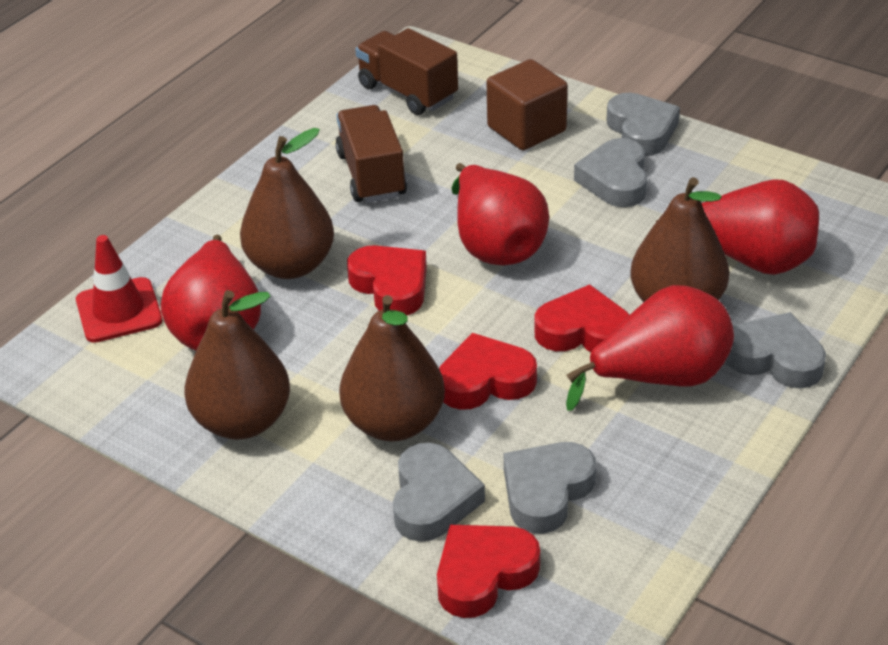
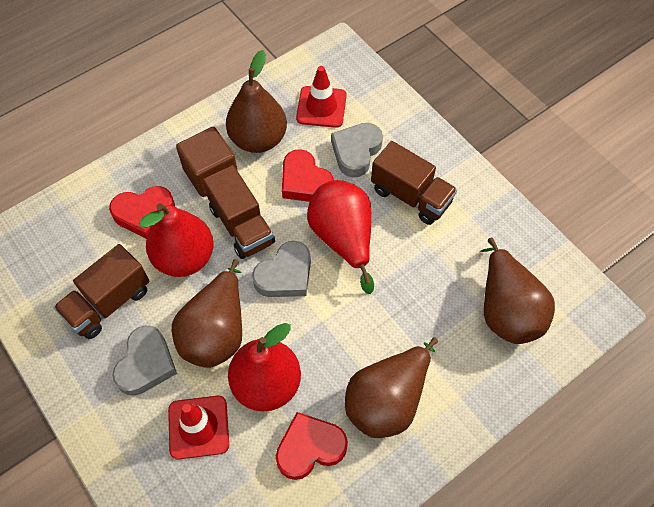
brown truck: [335,105,407,203] [355,28,458,115] = 2 -> [54,244,150,339] [203,165,275,259] [371,141,457,225] = 3
grey heart: [393,443,485,542] [504,442,596,534] [574,138,647,207] [606,93,680,156] [725,312,826,388] = 5 -> [112,325,177,396] [252,241,311,297] [331,123,383,177] = 3
red heart: [347,245,427,315] [437,525,540,618] [439,333,537,410] [534,284,629,352] = 4 -> [109,186,175,239] [276,412,348,480] [282,149,334,202] = 3
red pear: [161,235,261,351] [451,163,549,265] [566,285,734,411] [656,179,819,275] = 4 -> [139,203,214,277] [228,323,301,411] [307,180,374,294] = 3
red traffic cone: [76,235,162,343] = 1 -> [168,396,229,460] [296,66,347,128] = 2

